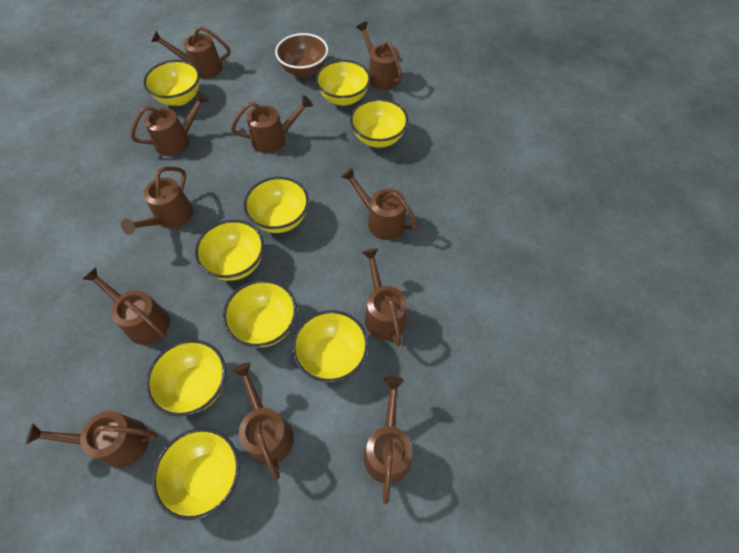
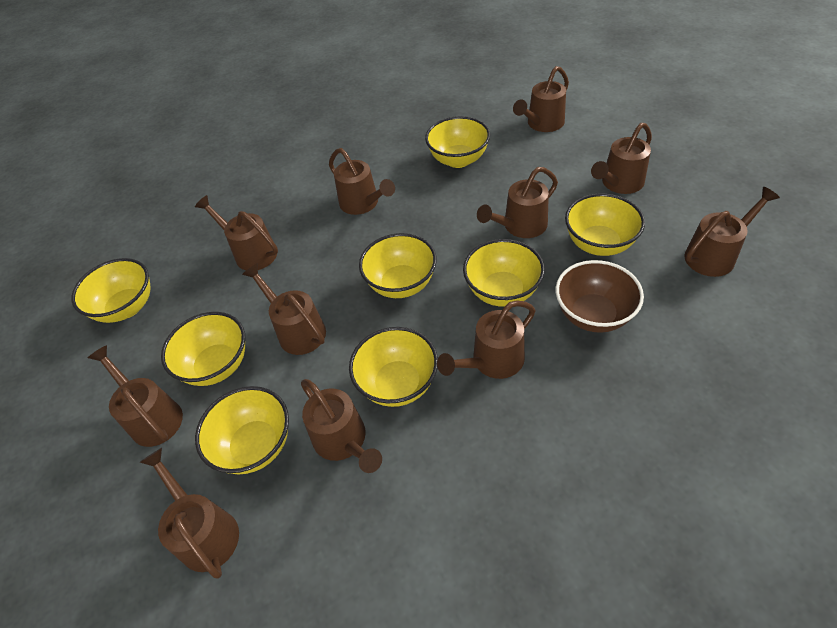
yellow bowl: [143,60,200,106] [146,340,226,416] [152,428,240,520] [195,220,264,281] [223,280,297,348] [244,177,309,233] [292,310,368,382] [315,60,371,106] [350,99,408,148] = 9 -> [71,258,151,323] [161,312,245,386] [195,386,289,475] [349,327,438,407] [359,233,437,298] [425,116,490,168] [463,239,545,307] [565,193,645,256] = 8

